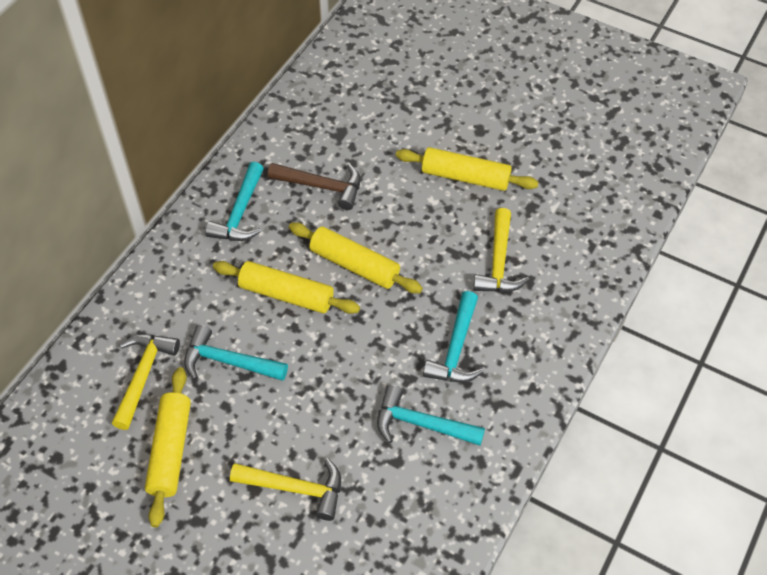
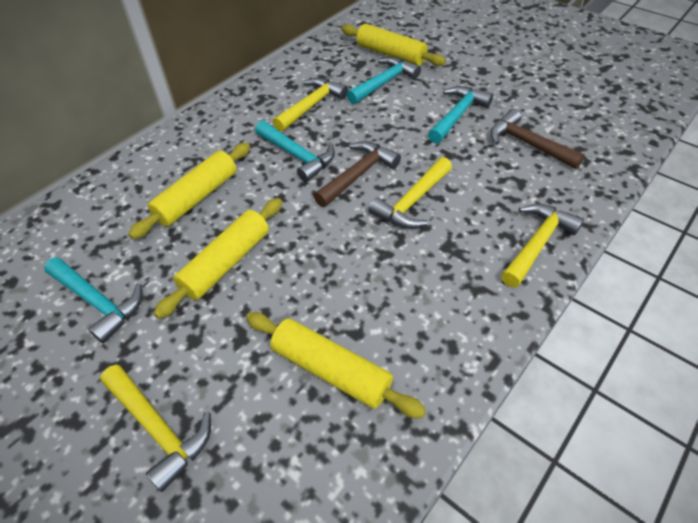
brown hammer: [268,163,361,210] = 1 -> [314,141,401,207] [490,109,585,169] = 2
yellow hammer: [112,334,180,430] [230,458,341,521] [473,208,529,292] = 3 -> [100,364,211,492] [273,78,348,132] [368,157,452,229] [501,204,584,287] = 4

